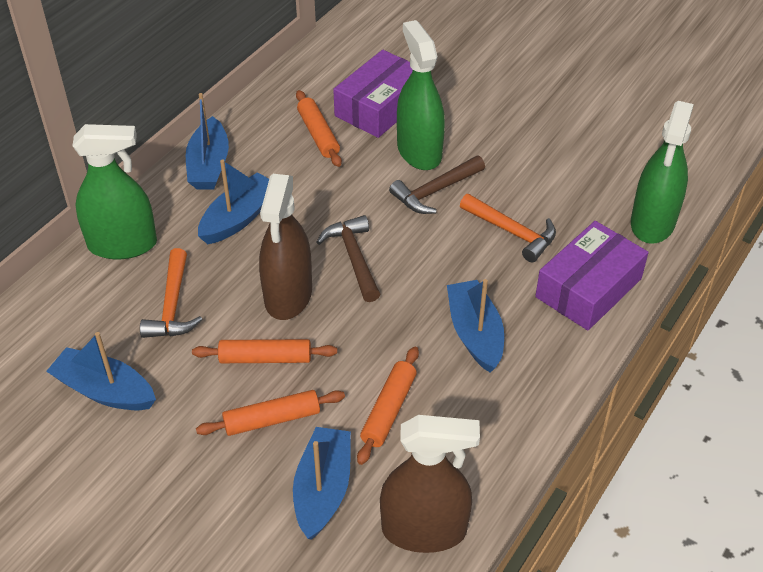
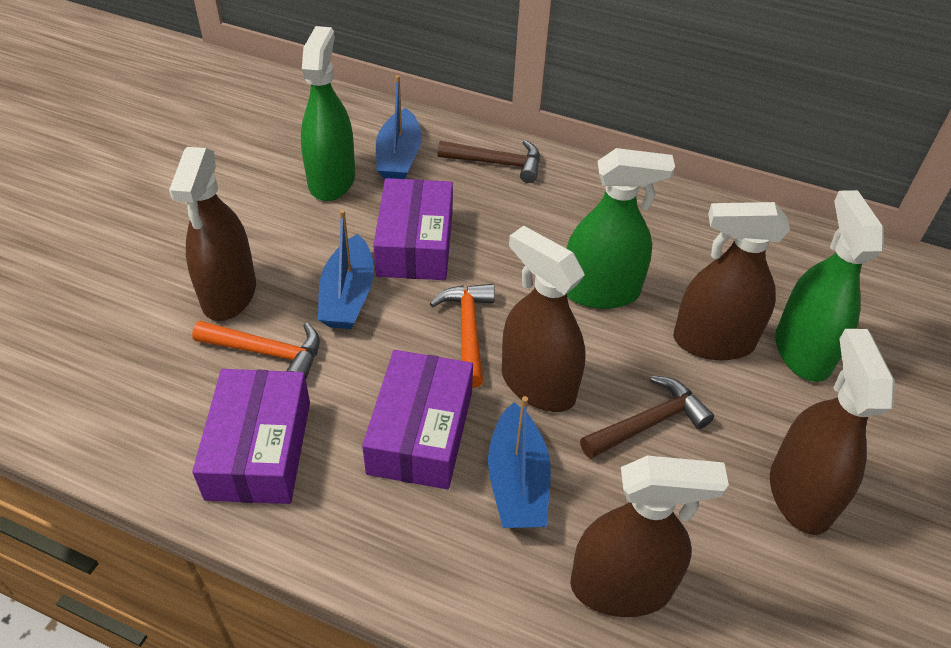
blue boat: [46,332,156,410] [186,93,229,189] [198,159,269,244] [293,427,351,540] [447,279,504,373] = 5 -> [318,210,374,329] [376,75,422,180] [488,396,551,528] = 3
brown spray bottle: [259,174,312,320] [380,415,480,553] = 2 -> [169,147,256,321] [502,226,586,412] [570,456,729,617] [673,202,790,360] [770,329,895,535] = 5
orange rolling pin: [192,339,337,363] [196,390,345,436] [296,90,342,167] [357,347,419,465] = 4 -> none = 0
purple box: [333,50,413,138] [535,221,649,330] = 2 -> [192,369,310,504] [362,350,473,489] [373,178,453,280] = 3

